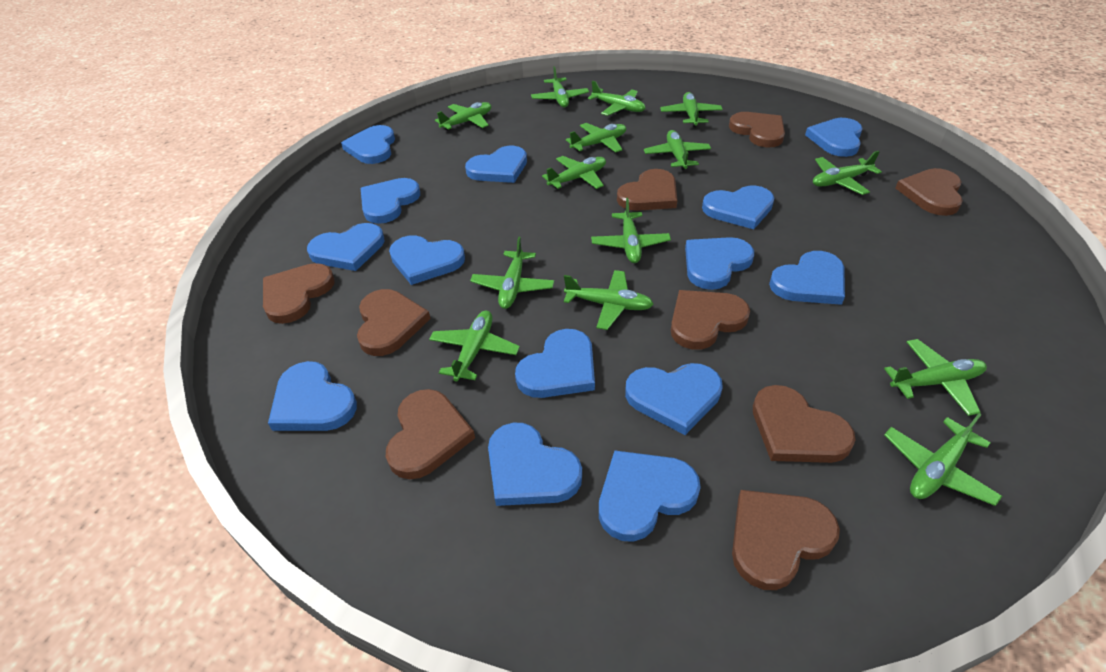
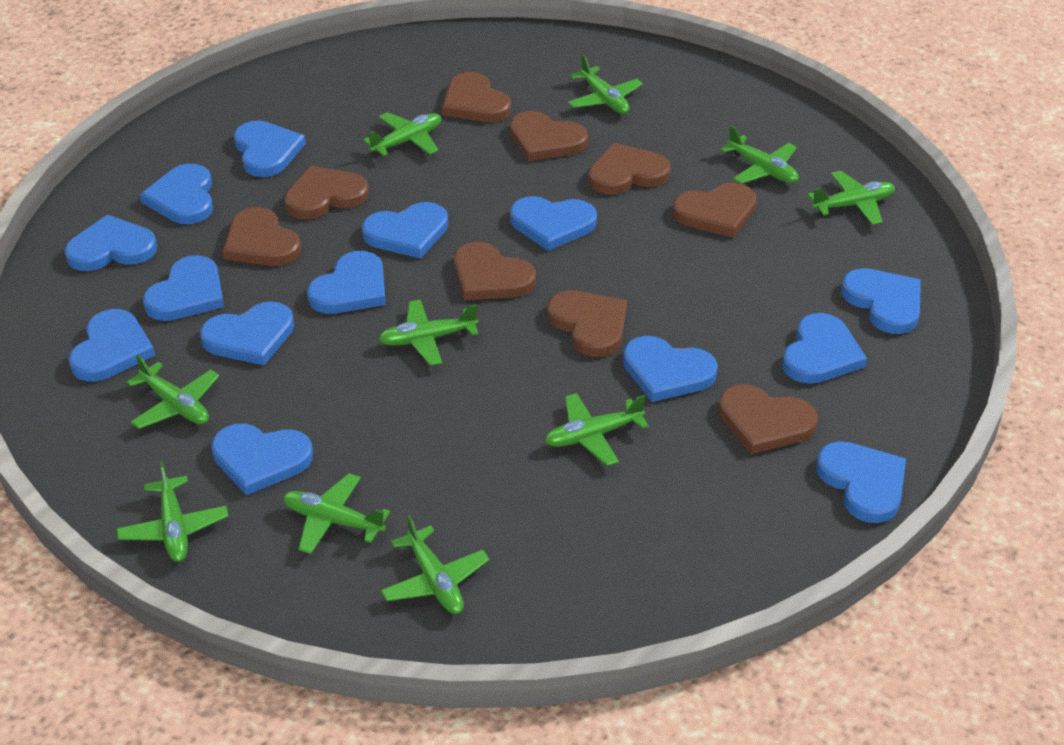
green plane: [429,311,520,382] [435,102,491,131] [470,237,554,309] [531,66,589,107] [542,156,606,189] [564,270,653,330] [566,123,626,153] [588,81,646,116] [591,198,671,263] [644,130,711,170] [660,92,723,127] [813,151,882,195] [884,339,987,416] [884,413,1002,506] = 14 -> [117,461,228,562] [127,354,219,429] [283,473,390,554] [363,112,441,156] [379,299,479,366] [381,515,489,614] [545,393,649,466] [568,55,643,114] [720,125,799,184] [808,171,895,225] = 10

